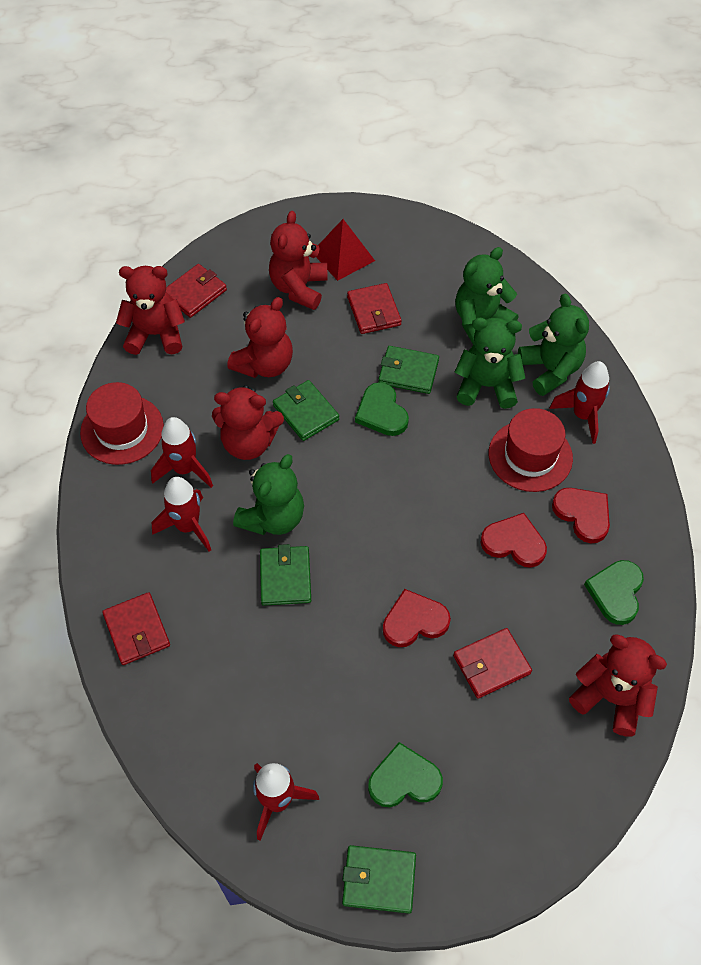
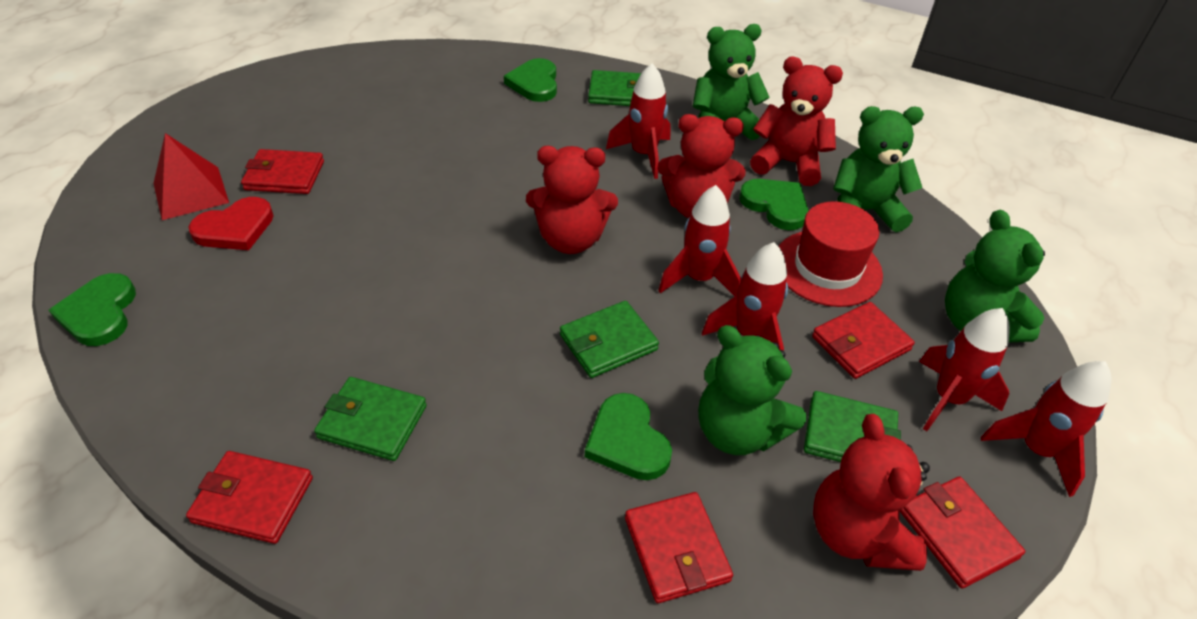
green heart: [355,382,409,436] [368,742,443,807] [584,560,644,625] = 3 -> [49,273,136,346] [504,58,557,102] [585,393,672,480] [739,179,809,230] = 4
red hat: [80,382,164,465] [489,408,573,492] = 2 -> [778,201,883,307] = 1
red heart: [383,589,451,647] [480,513,547,568] [552,488,610,543] = 3 -> [189,197,274,250] = 1
red rocket: [151,417,213,488] [152,477,211,552] [253,763,319,841] [549,361,610,444] = 4 -> [606,63,671,179] [658,185,741,297] [702,242,788,351] [919,308,1010,431] [981,361,1112,497] = 5
red teddy bear: [116,266,185,355] [212,385,284,460] [227,297,293,378] [269,211,328,310] [569,634,667,737] = 5 -> [526,146,618,254] [658,114,746,218] [750,56,843,186] [813,414,930,571] = 4
red wallet: [102,592,170,665] [166,264,227,318] [347,283,402,334] [453,628,532,698] = 4 -> [186,451,313,544] [241,149,324,194] [625,492,733,603] [812,302,915,379] [900,476,1025,588] = 5

